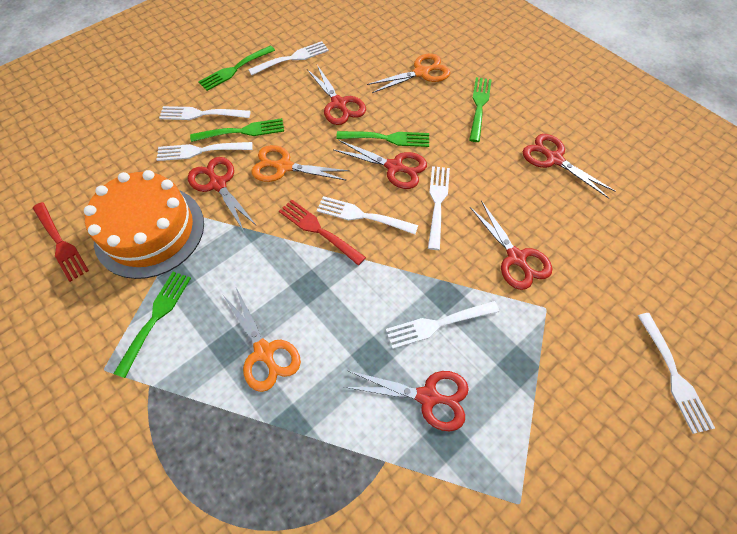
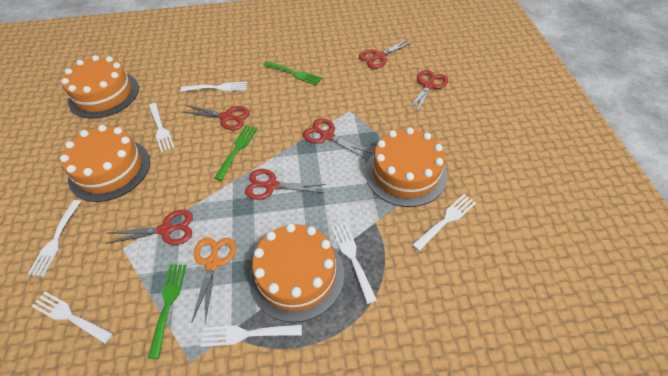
green fork: [113,272,191,378] [190,118,284,142] [198,45,275,91] [336,131,429,147] [469,77,492,142] = 5 -> [148,265,187,359] [214,125,258,181] [264,61,322,85] = 3
orange cake: [84,170,204,279] = 1 -> [60,125,150,202] [61,55,139,119] [249,223,344,322] [366,127,447,207] = 4
orange scissors: [223,288,301,392] [251,145,349,182] [367,54,450,93] = 3 -> [191,237,236,323] = 1
red fork: [33,202,89,282] [279,200,366,265] = 2 -> none = 0

